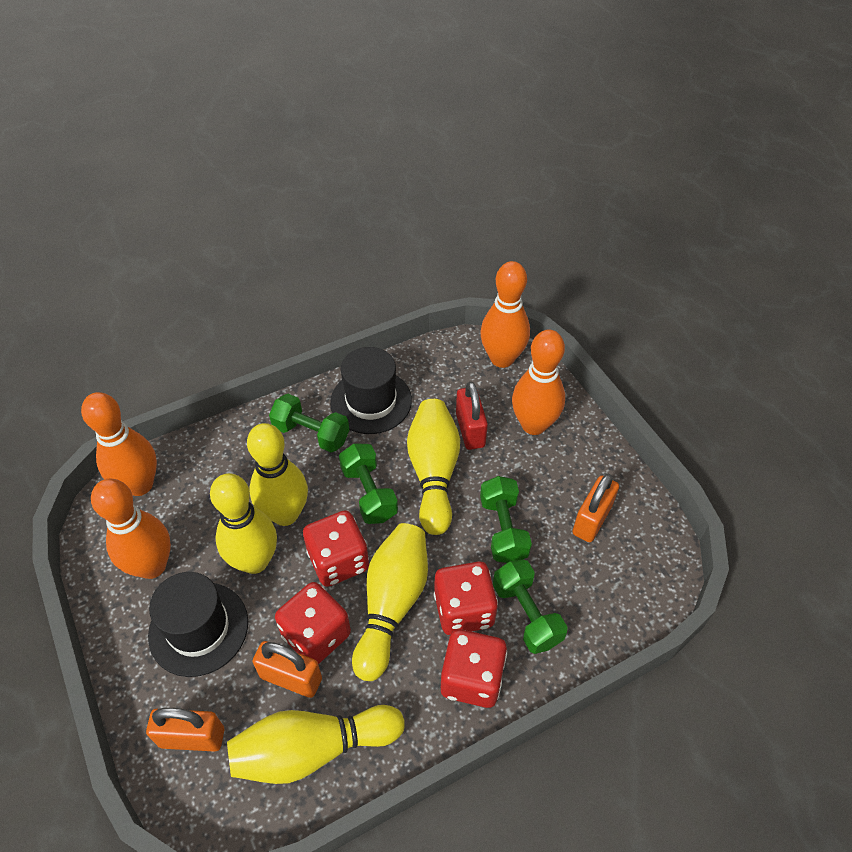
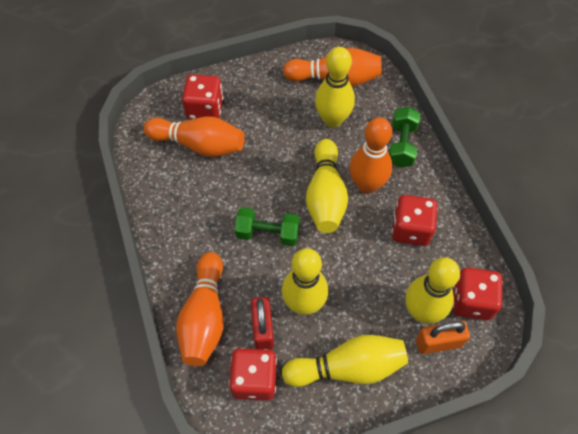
black hat: [148,572,248,677] [330,347,412,434] = 2 -> none = 0
green dumbbell: [269,394,349,452] [339,444,398,524] [480,476,532,563] [493,559,568,654] = 4 -> [235,207,300,247] [389,107,420,168] = 2
orange padlock: [146,708,224,752] [252,641,322,698] [572,473,619,542] = 3 -> [416,321,470,354] = 1

